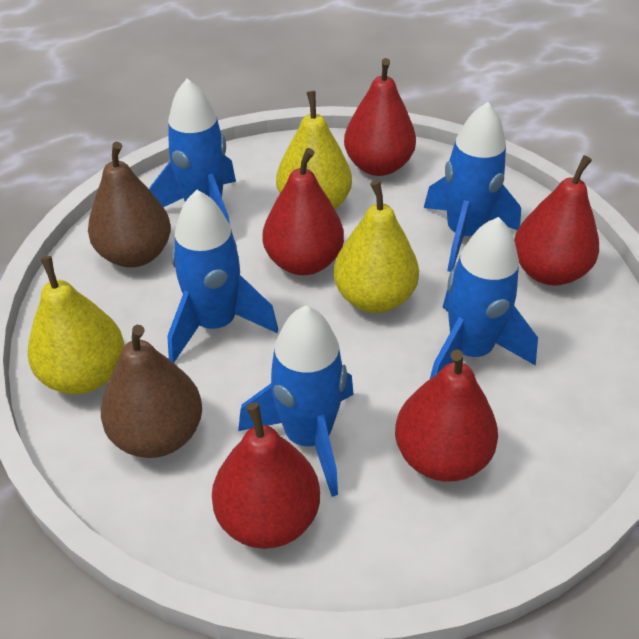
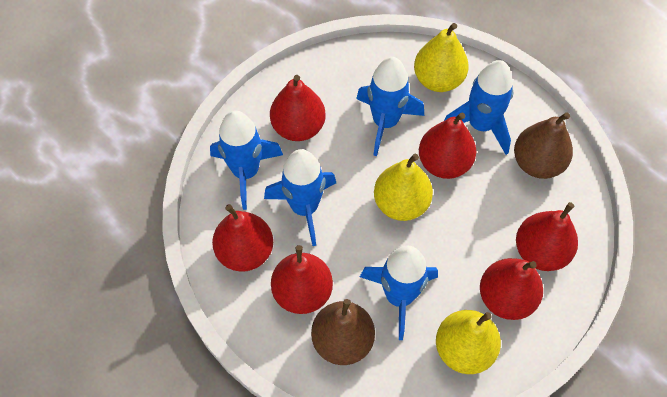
red pear: [212,402,320,549] [263,148,344,275] [344,58,416,176] [395,349,498,482] [514,155,599,286] = 5 -> [212,204,273,272] [270,75,326,141] [271,245,333,314] [419,113,476,179] [480,258,543,320] [516,202,578,271] = 6

